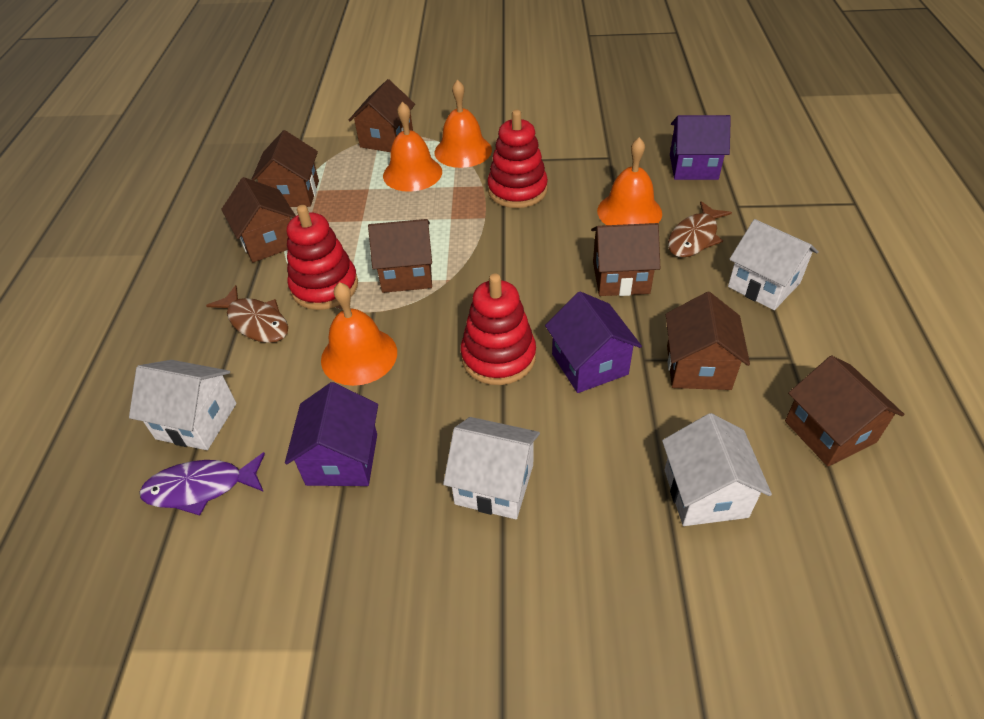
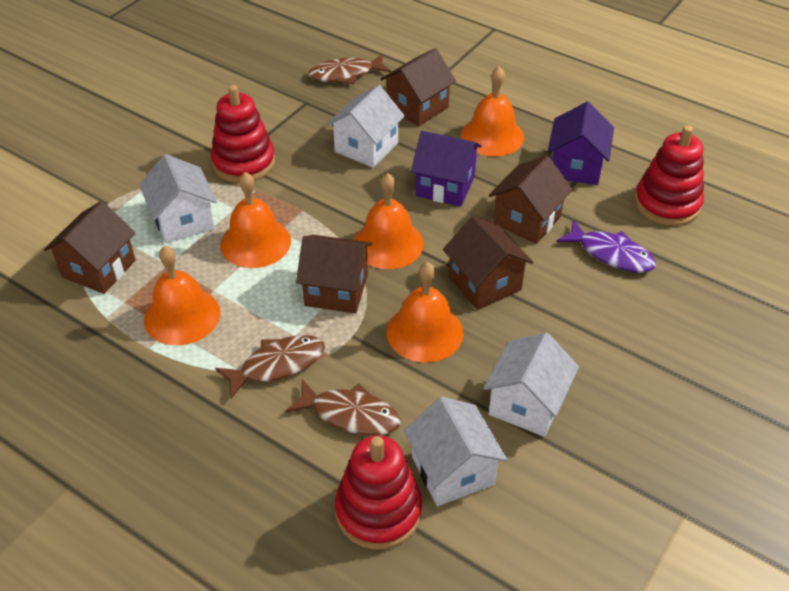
brown fish: [206,285,288,343] [668,201,732,258] = 2 -> [215,335,325,399] [285,379,401,436] [308,54,391,84] = 3
brown house: [221,177,296,263] [251,130,319,207] [348,79,415,152] [368,219,432,293] [591,223,660,296] [666,292,750,390] [785,356,905,466] = 7 -> [44,201,136,294] [296,235,372,313] [381,48,456,126] [443,216,533,310] [489,155,573,244] = 5
orange bell: [321,282,397,386] [383,102,442,192] [435,79,492,168] [597,137,662,225] = 4 -> [144,246,220,345] [220,172,291,268] [354,173,424,269] [387,262,464,363] [461,66,524,156] = 5
purple house: [285,382,378,486] [545,291,642,393] [670,115,731,180] = 3 -> [411,131,482,206] [548,102,614,185] = 2

